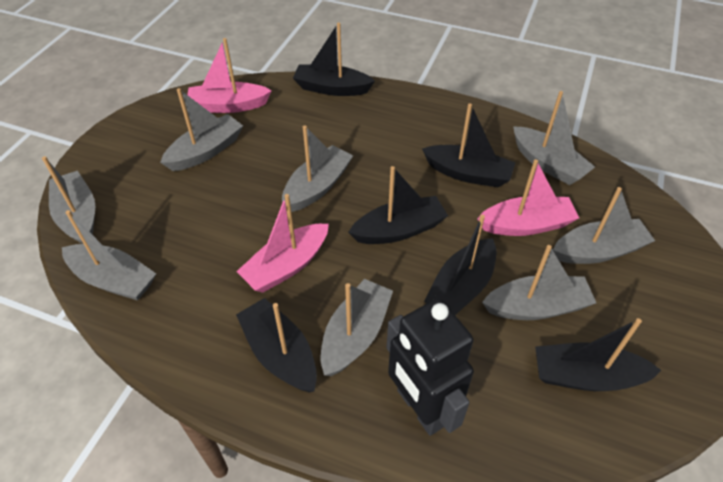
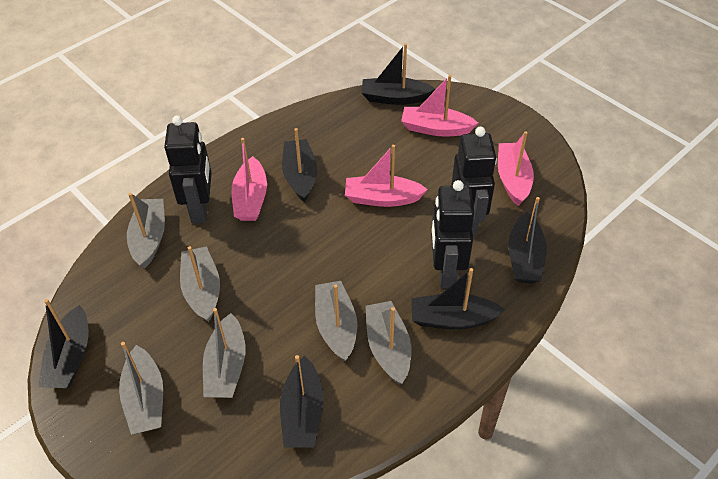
black robot: [386,299,474,436] = 1 -> [164,116,212,223] [431,180,474,288] [452,127,497,235] = 3
grey boat: [42,156,95,244] [62,210,156,301] [160,88,243,171] [282,125,353,212] [320,279,393,376] [482,245,596,320] [513,91,595,185] [553,187,655,264] = 8 -> [119,342,163,435] [127,193,165,269] [180,246,220,322] [203,308,246,398] [315,281,357,362] [365,301,411,385] = 6
pink boat: [187,38,272,113] [236,194,329,293] [477,159,579,236] = 3 -> [231,138,267,221] [345,145,428,207] [401,75,478,136] [498,131,534,206] = 4

